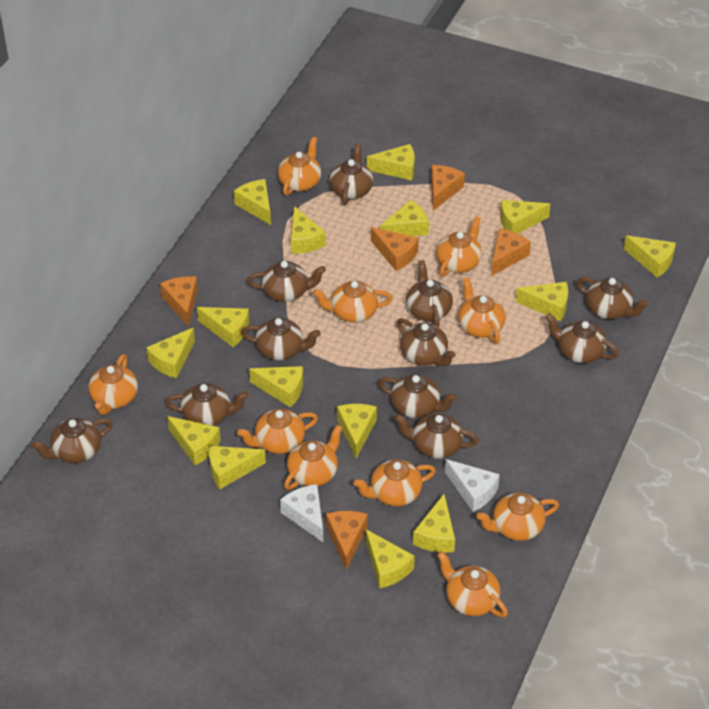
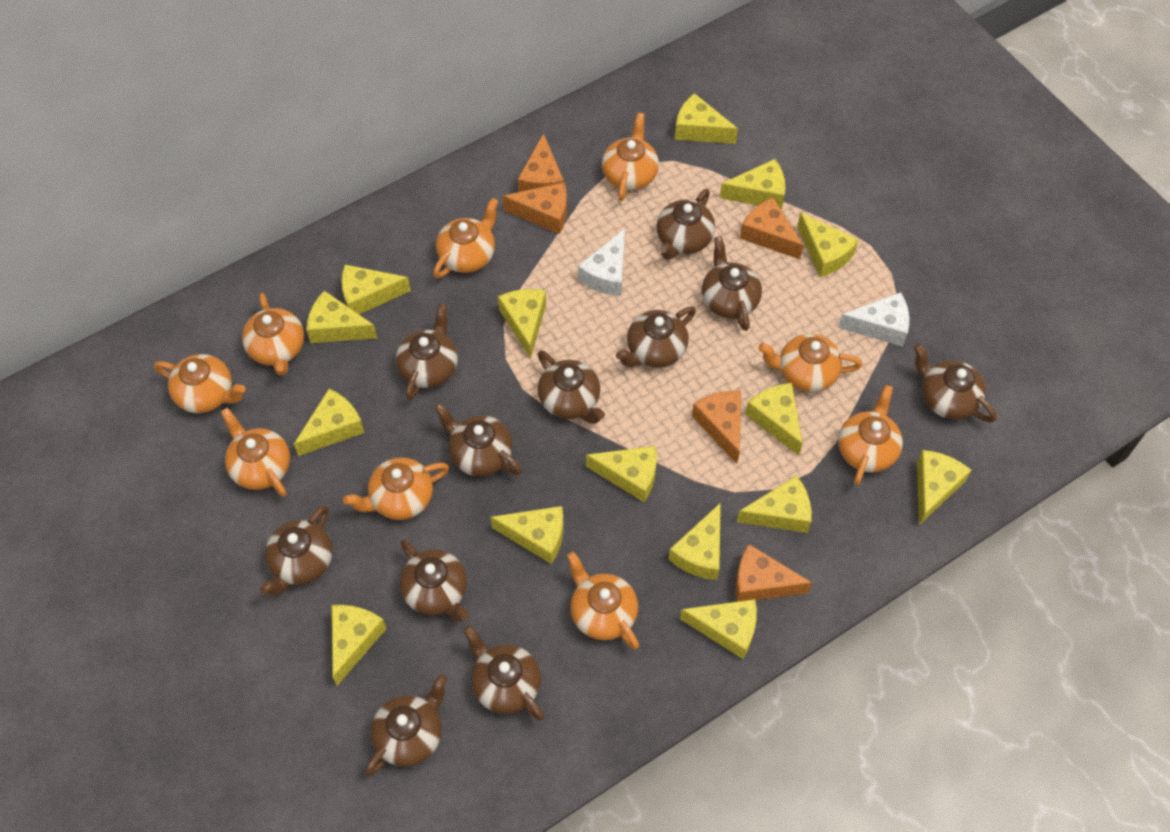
orange teapot: [89,354,138,415] [237,409,318,454] [278,137,321,196] [284,425,343,490] [313,281,393,323] [354,459,436,506] [436,216,482,276] [437,551,508,617] [458,277,506,344] [477,493,559,541] = 10 -> [154,354,246,413] [221,408,290,497] [242,293,304,376] [343,457,449,520] [433,198,499,278] [567,552,639,649] [602,112,659,201] [758,334,862,392] [838,385,903,485] = 9

